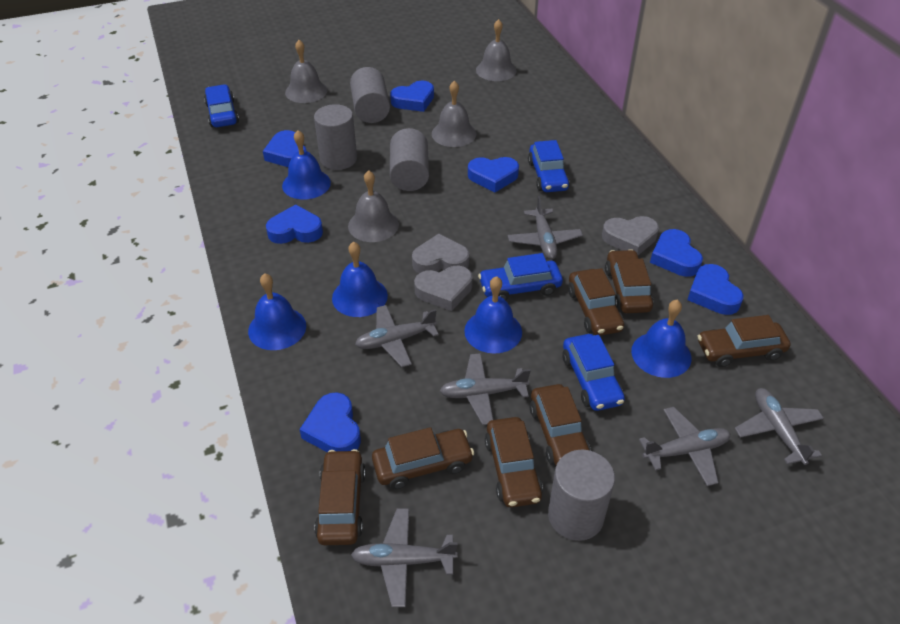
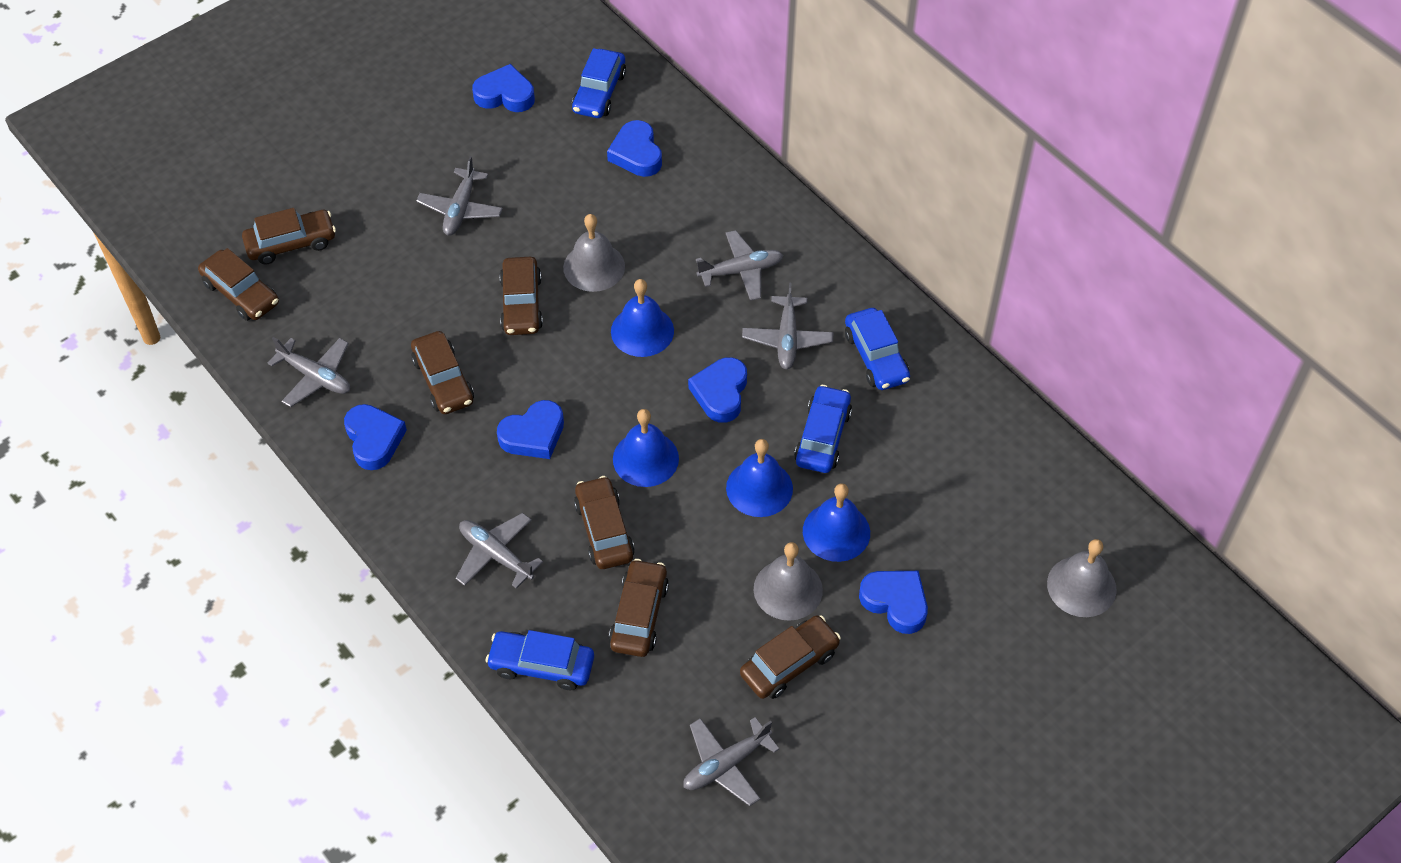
blue bell: [248,273,306,350] [282,130,331,199] [332,241,388,317] [464,276,522,354] [631,300,691,378] = 5 -> [611,279,674,357] [613,409,679,487] [726,439,793,517] [803,483,870,562] = 4
blue heart: [263,130,306,167] [266,204,323,244] [299,392,361,452] [390,81,434,112] [468,157,519,192] [650,229,703,277] [687,264,744,315] = 7 -> [344,404,407,470] [472,64,535,112] [497,400,564,459] [607,120,662,177] [688,357,747,423] [859,571,928,634] = 6
grey bell: [285,40,328,103] [348,170,399,242] [432,81,476,147] [476,19,517,81] = 4 -> [563,214,625,292] [754,542,823,621] [1047,539,1117,617] = 3
grey cylinder: [314,104,357,170] [350,67,390,123] [390,128,429,191] [548,450,615,541] = 4 -> none = 0
grey heart: [412,234,469,273] [414,266,473,311] [602,216,659,255] = 3 -> none = 0

